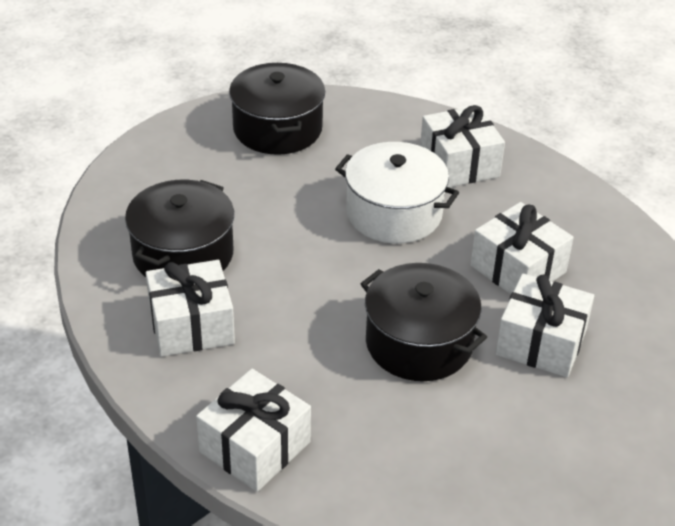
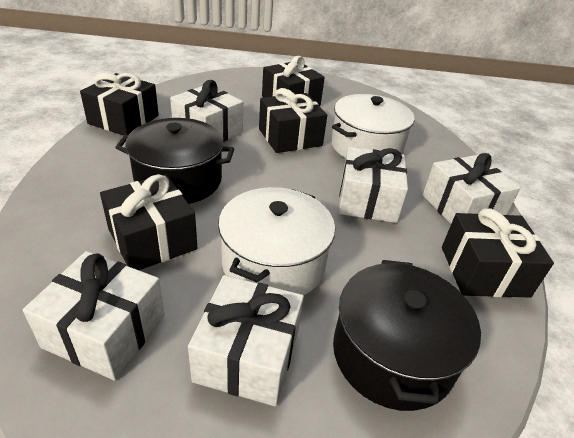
black gift: none = 0 -> [80,73,159,136] [100,174,197,270] [259,88,327,153] [262,56,325,106] [442,208,554,297] = 5
black pot: [125,179,234,277] [229,63,325,155] [360,263,487,381] = 3 -> [115,118,234,204] [333,260,481,411] = 2
white pot: [335,142,459,243] = 1 -> [218,187,335,295] [331,94,414,158] = 2

